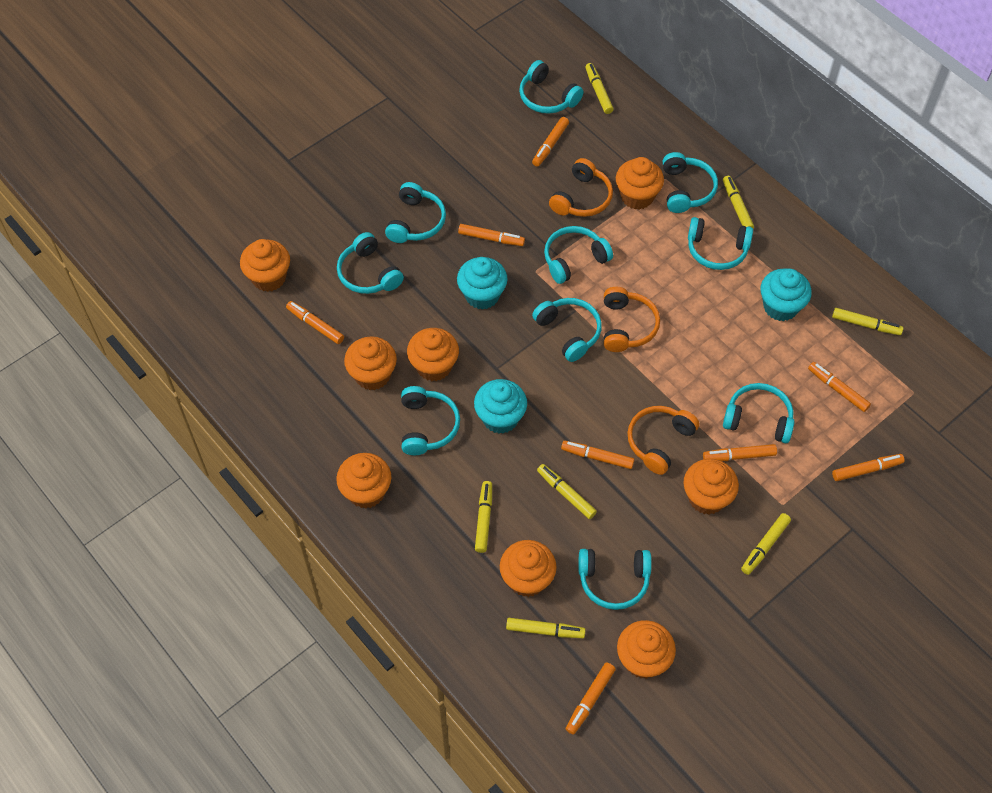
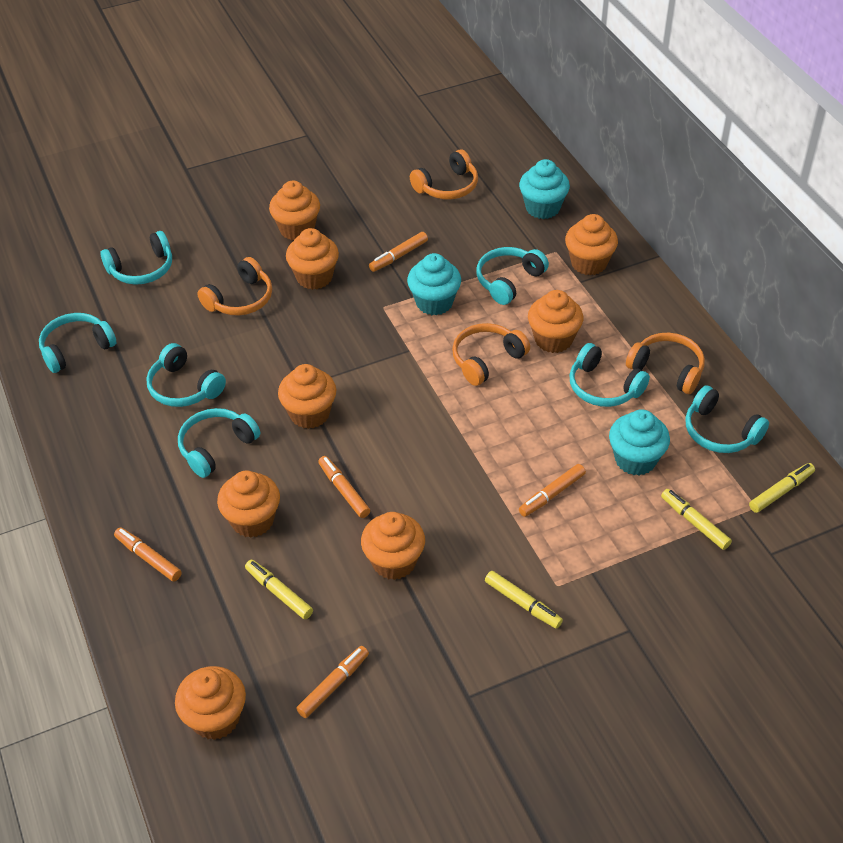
orange headphones: [549,158,613,217] [604,287,660,352] [627,406,700,475] = 3 -> [197,257,272,316] [410,149,478,199] [452,323,530,386] [626,333,705,394] = 4
orange marker: [286,301,344,344] [458,224,525,246] [532,117,569,167] [561,441,634,469] [566,662,616,735] [703,444,777,461] [808,362,871,412] [832,454,905,481] = 8 -> [114,527,182,582] [296,646,369,718] [318,456,370,518] [369,232,428,272] [519,464,586,517] = 5
turquoise headphones: [337,232,404,294] [385,182,446,243] [401,386,460,455] [519,60,583,114] [532,298,602,362] [544,226,613,284] [578,549,652,610] [663,152,718,213] [688,217,753,270] [723,383,794,443] = 10 -> [39,313,116,373] [101,231,172,285] [146,343,226,407] [178,408,260,478] [476,247,549,305] [569,343,650,407] [685,385,769,453] = 7
yellow marker: [475,481,492,553] [506,618,586,638] [537,464,597,519] [585,63,614,114] [723,176,754,229] [741,513,791,575] [832,308,903,335] = 7 -> [245,560,313,619] [485,571,563,629] [661,489,732,550] [749,463,815,513] = 4

